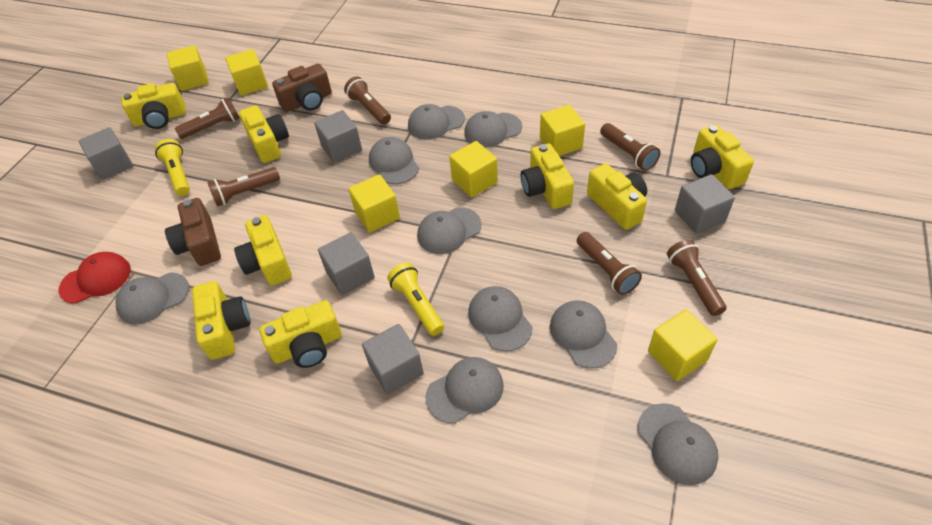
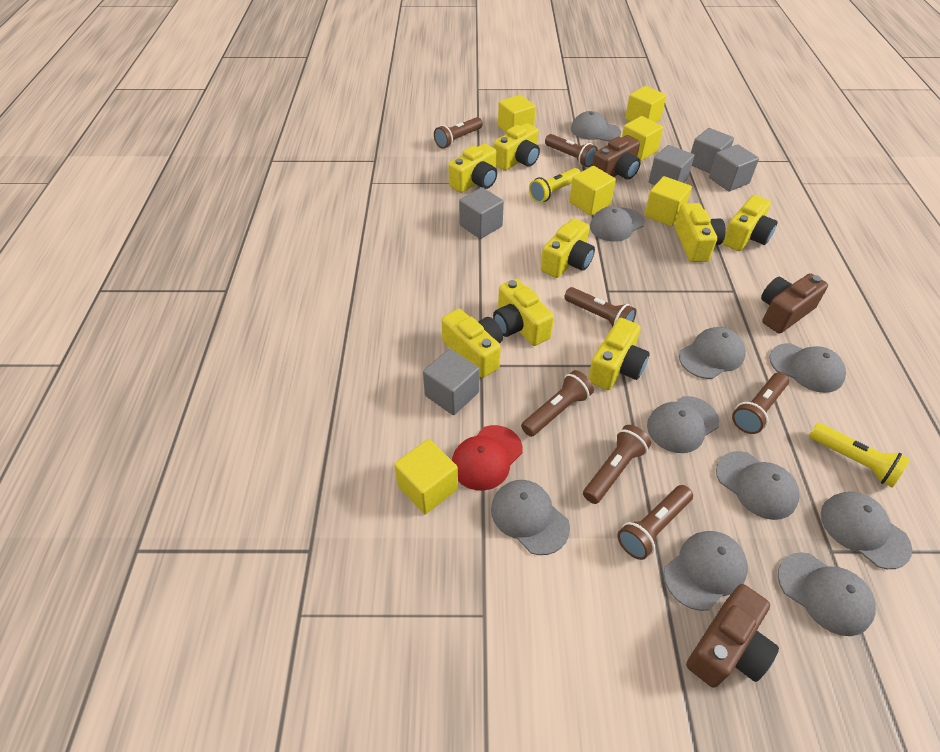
brown camera: [165,198,221,266] [272,64,332,112] = 2 -> [592,135,641,180] [686,584,779,688] [761,273,828,333] = 3
brown flashlight: [175,97,240,139] [208,167,280,207] [344,76,391,125] [577,232,642,295] [600,123,660,171] [667,239,726,316] = 6 -> [434,117,483,149] [521,370,594,437] [545,134,598,167] [564,287,636,327] [583,425,651,504] [617,485,693,560] [732,372,789,434] = 7
grey cap: [115,272,189,324] [369,137,419,184] [408,104,465,140] [417,207,482,254] [425,357,504,424] [464,111,522,147] [468,286,533,351] [550,300,617,369] [637,403,719,485] = 9 -> [491,480,570,555] [571,111,621,142] [590,207,645,242] [647,396,719,453] [664,531,748,611] [679,327,746,379] [716,451,800,520] [769,343,846,393] [778,552,876,636] [821,492,912,569] = 10

